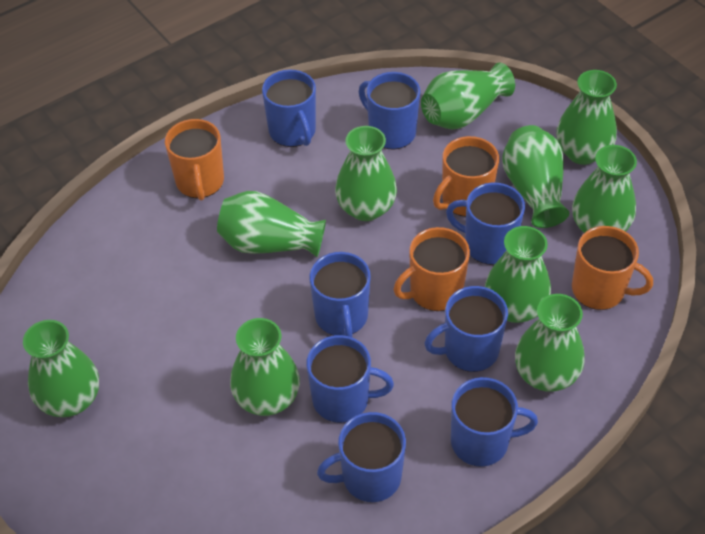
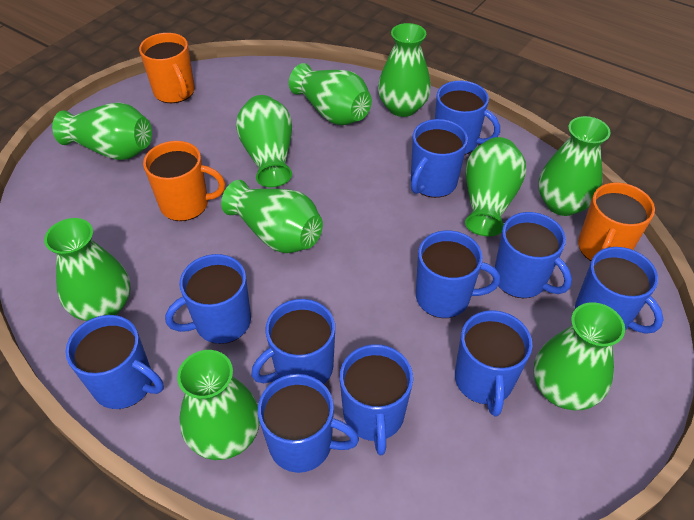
blue mug: [262,69,316,147] [306,335,394,423] [309,252,371,337] [317,412,406,502] [359,72,420,150] [424,286,508,372] [446,183,525,265] [451,377,538,467] = 8 -> [66,315,164,409] [165,254,251,344] [251,299,335,384] [258,374,359,473] [340,344,413,455] [411,119,468,198] [416,230,500,318] [435,81,500,155] [455,310,533,416] [495,212,572,298] [575,247,664,334] = 11
orange mug: [165,119,224,200] [394,227,470,311] [433,136,499,217] [572,226,653,310] = 4 -> [139,33,195,103] [143,141,225,221] [578,182,655,261] = 3

